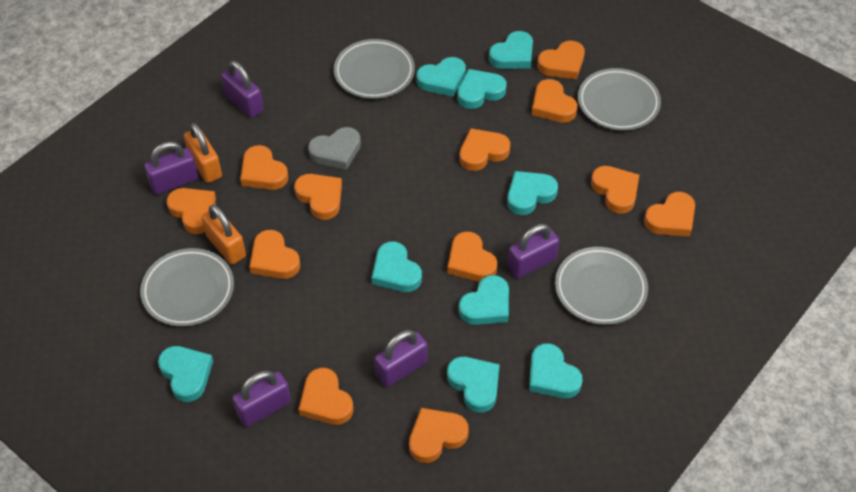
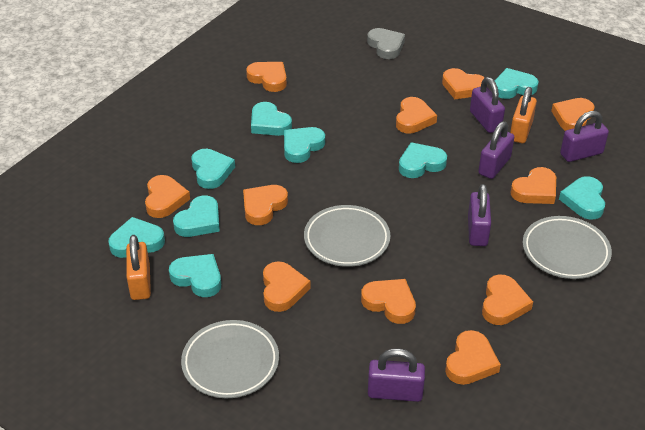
grey plate: [140,248,234,326] [334,39,415,99] [555,247,648,325] [578,68,661,130] = 4 -> [181,320,279,398] [304,205,390,267] [523,216,612,279] = 3
orange heart: [167,188,216,234] [240,145,288,190] [249,230,300,279] [294,174,342,220] [298,368,354,425] [409,408,469,463] [447,232,497,282] [459,128,510,171] [532,79,577,123] [537,41,585,79] [591,166,639,214] [644,192,695,237] = 12 -> [145,175,190,218] [243,185,288,225] [246,62,287,92] [263,261,311,312] [361,279,416,324] [396,97,437,133] [442,68,485,99] [445,330,501,385] [482,275,533,325] [510,167,556,204] [551,98,595,131] = 11

